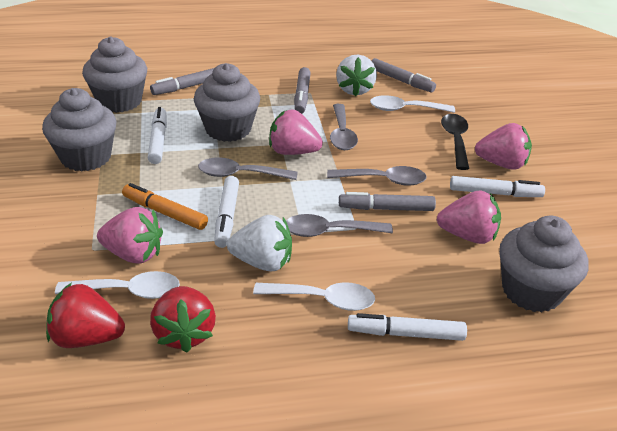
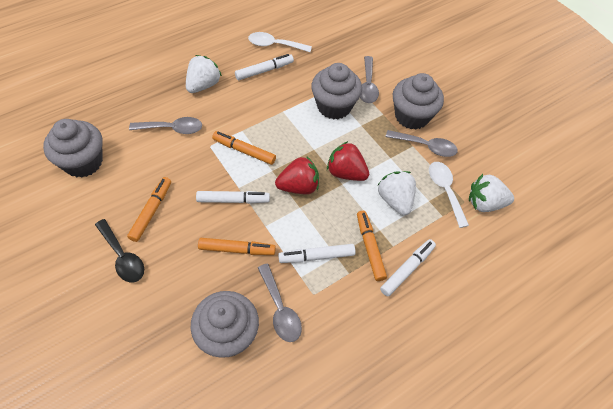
grey marker: [150,68,214,95] [294,67,310,114] [339,192,436,211] [372,58,436,92] = 4 -> none = 0
orange marker: [122,183,208,230] = 1 -> [127,177,171,242] [198,238,276,255] [212,131,276,165] [357,211,387,281] = 4
pink strawberry: [97,207,163,264] [269,110,323,155] [437,190,501,244] [475,123,532,170] = 4 -> none = 0
white spoon: [55,271,180,299] [253,282,375,311] [370,95,455,113] = 3 -> [248,32,312,52] [429,162,469,228] = 2
white strawberry: [227,215,292,271] [336,55,377,97] = 2 -> [186,55,222,93] [377,171,416,215] [469,174,514,212] = 3

